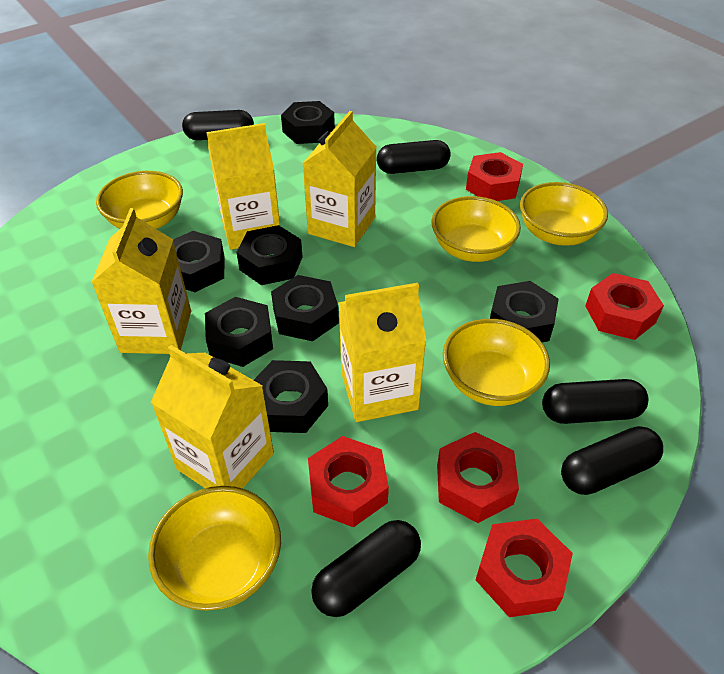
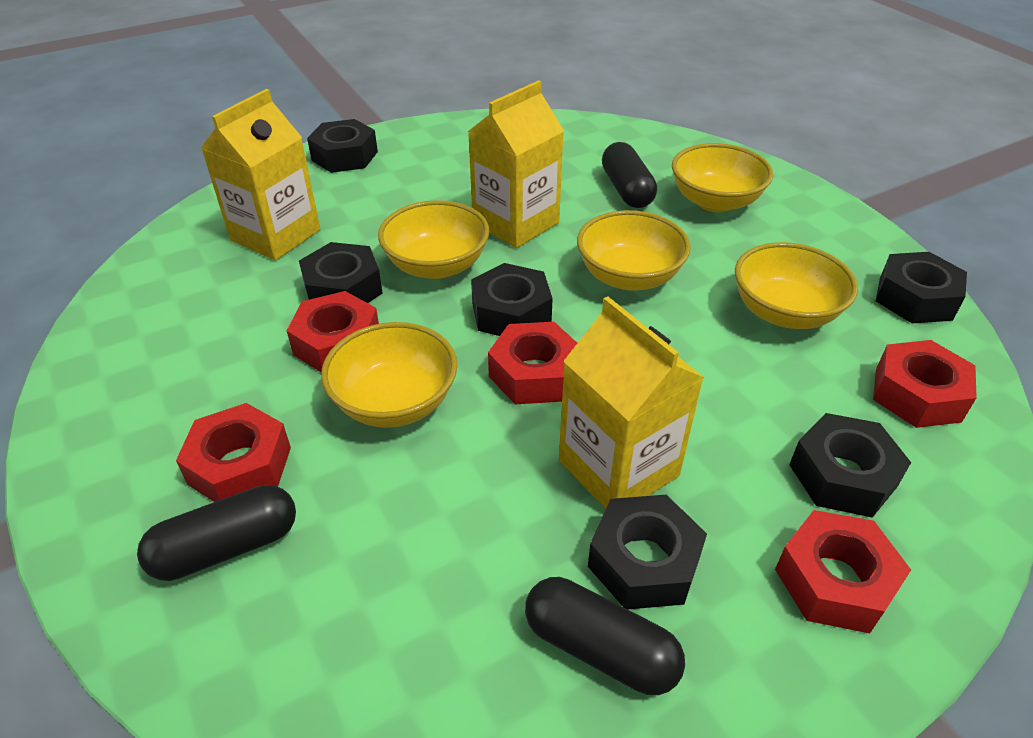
black capsule: [182,110,254,140] [311,520,421,617] [377,140,451,174] [542,379,648,424] [561,426,663,495] = 5 -> [137,485,296,581] [525,577,685,695] [602,142,657,208] = 3
black nut: [173,231,225,292] [205,297,273,367] [236,225,303,285] [254,360,328,433] [271,275,339,341] [281,101,335,144] [490,281,559,342] = 7 -> [299,242,383,303] [307,119,378,173] [471,263,553,336] [588,495,707,609] [789,413,911,518] [876,252,967,323] = 6
yellow carton: [91,208,191,354] [151,345,274,489] [207,123,280,250] [302,111,377,247] [338,283,426,422] = 5 -> [201,89,320,261] [468,80,564,248] [559,296,704,509] = 3

